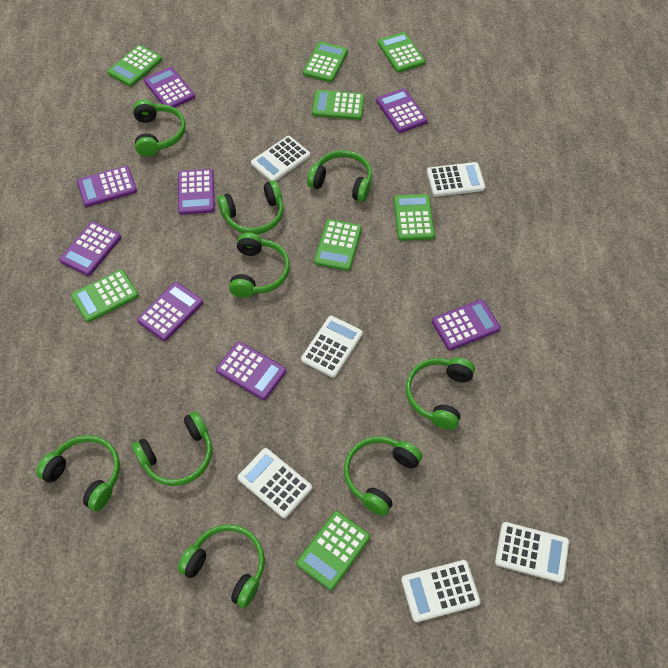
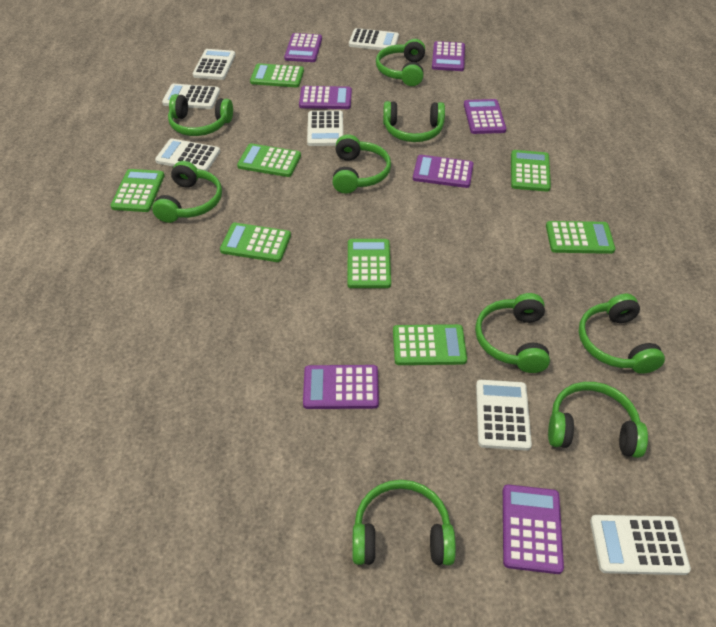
purple calculator: [59,221,121,276] [77,166,137,207] [137,282,203,341] [144,67,195,108] [178,169,215,215] [216,342,286,400] [376,88,427,133] [432,299,500,351] = 8 -> [284,33,322,62] [299,86,352,109] [303,365,379,409] [413,155,474,188] [432,41,465,71] [464,99,506,134] [503,484,564,574] = 7
white calculator: [238,448,312,518] [251,136,310,182] [301,316,363,378] [401,560,481,622] [427,162,485,197] [495,522,569,583] = 6 -> [155,139,220,171] [162,84,220,109] [193,49,235,80] [307,110,343,146] [349,28,399,50] [476,380,532,451] [590,515,691,575] = 7

